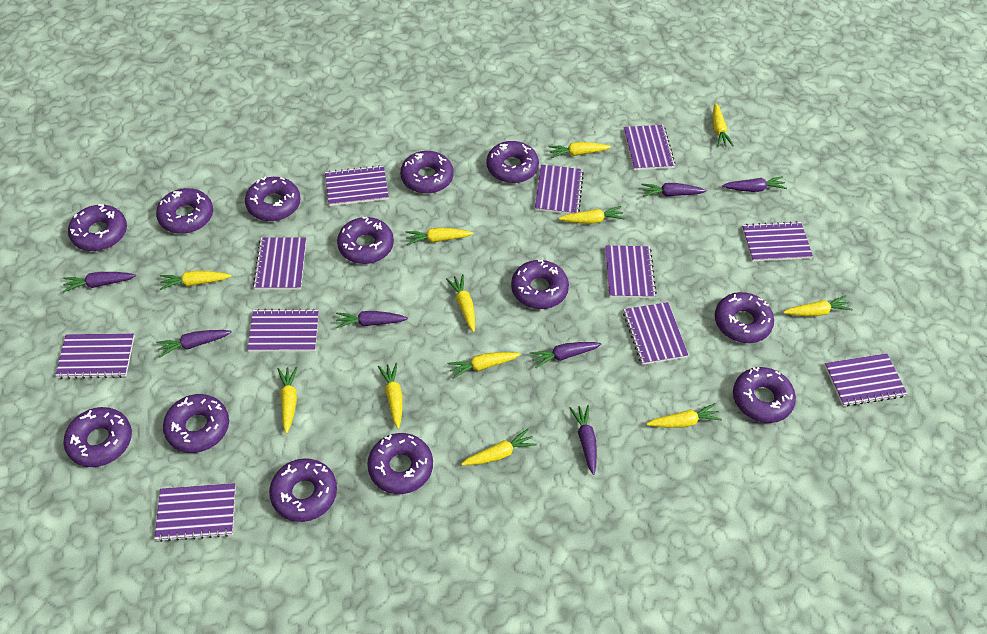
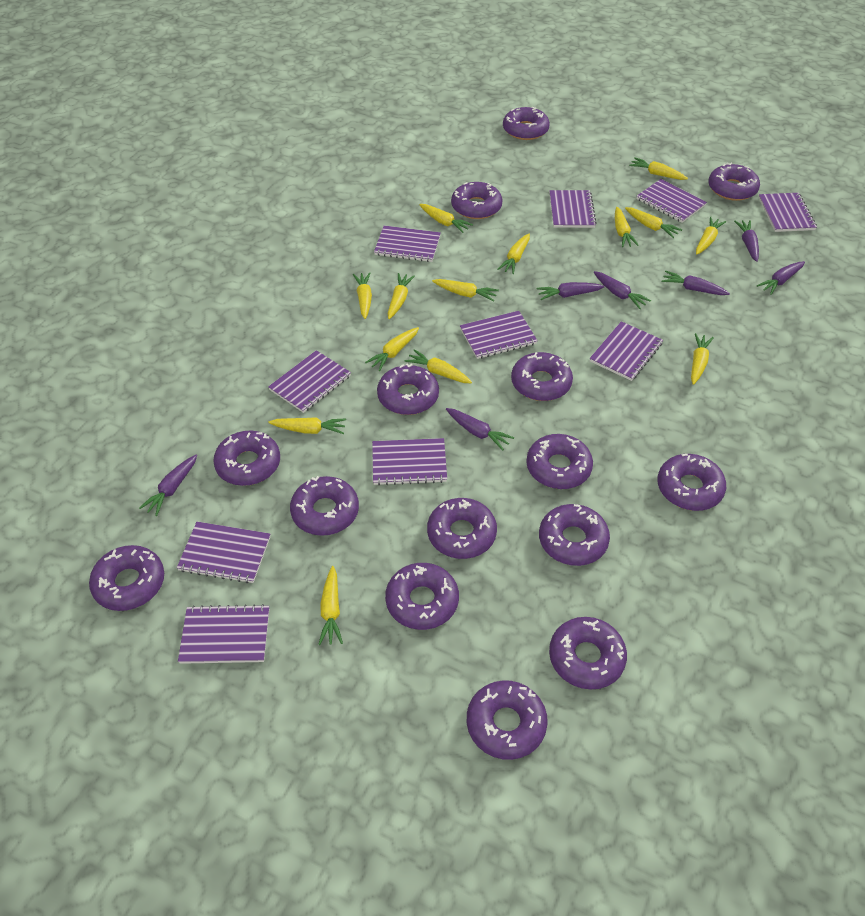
purple donut: [63,407,132,467] [68,204,127,251] [156,188,213,234] [163,394,229,453] [245,177,300,221] [269,458,337,522] [337,217,394,264] [367,433,433,494] [400,151,454,194] [486,141,539,183] [511,260,569,309] [715,292,774,343] [733,367,796,423] = 13 -> [89,545,164,611] [213,431,280,486] [290,476,359,536] [377,364,439,415] [385,563,459,630] [427,498,497,559] [451,182,502,219] [467,680,548,760] [503,107,550,140] [511,352,573,401] [526,434,593,489] [539,504,610,566] [549,617,627,689] [657,454,726,511] [708,163,760,201] = 15
purple notebook: [55,333,134,379] [155,483,236,542] [247,308,319,352] [253,238,306,290] [325,165,389,206] [535,164,584,214] [605,245,657,298] [623,125,675,170] [623,302,688,365] [742,221,813,262] [824,353,907,406] = 11 -> [177,522,270,583] [178,604,269,664] [268,350,351,413] [372,438,447,486] [374,226,441,262] [460,311,538,359] [549,190,597,228] [590,321,663,381] [637,179,707,223] [758,193,817,232] = 10
yellow carrot: [160,271,232,290] [278,366,298,434] [378,363,402,429] [406,228,473,245] [446,274,475,332] [448,352,521,379] [461,429,537,465] [548,142,611,158] [559,206,625,224] [646,403,722,428] [713,103,734,147] [783,295,853,316] = 12 -> [269,417,346,434] [318,566,343,645] [353,272,372,319] [365,327,419,371] [388,273,415,319] [405,349,472,383] [419,204,473,233] [432,279,499,302] [497,234,530,274] [615,207,639,247] [625,207,682,238] [629,157,688,180] [691,333,714,385] [696,217,726,255] = 14

